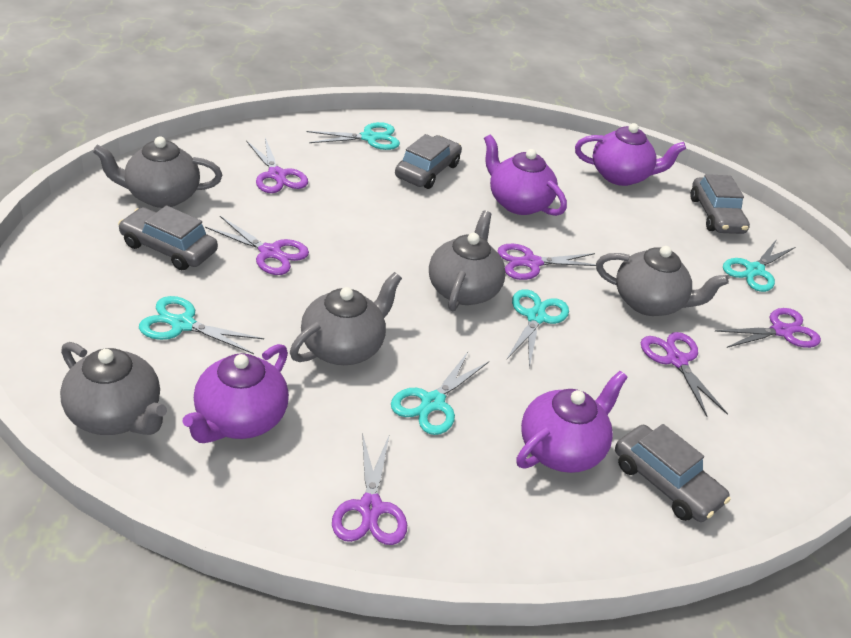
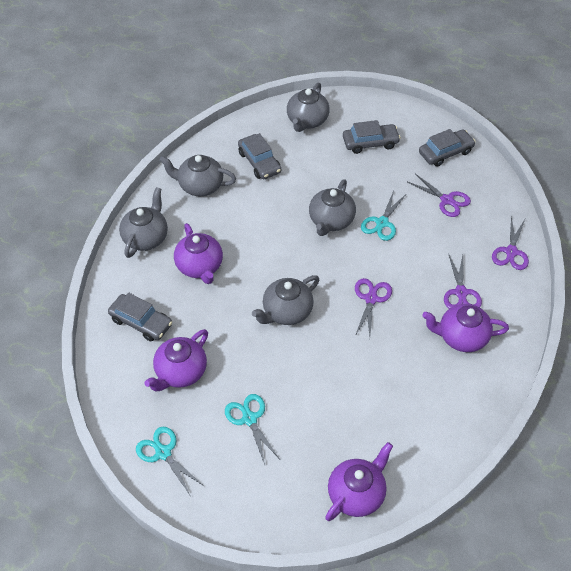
purple scissors: [205,216,309,275] [246,138,308,193] [332,433,407,545] [498,244,596,280] [641,332,728,417] [715,308,821,348] = 6 -> [355,278,392,336] [408,174,471,217] [444,255,482,309] [492,215,529,270] = 4
turquoise scissors: [139,296,264,354] [307,122,400,150] [391,352,489,435] [506,289,569,368] [723,239,795,292] = 5 -> [136,427,204,495] [225,394,279,465] [361,191,406,241] = 3

